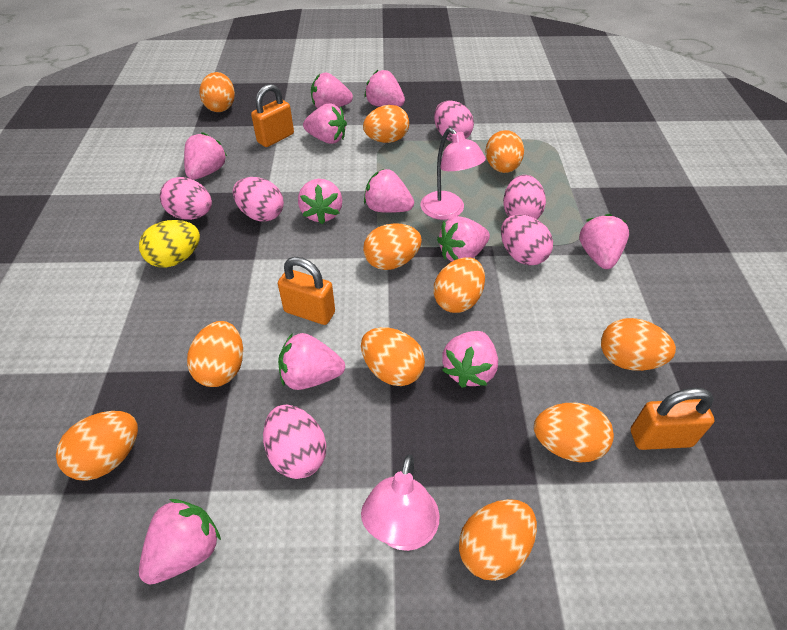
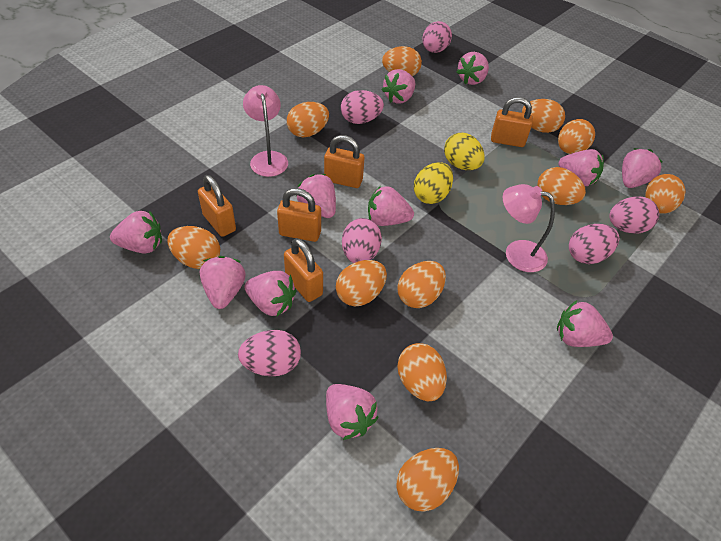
orange padlock: [251,84,294,147] [278,257,335,325] [631,388,715,450] = 3 -> [198,175,236,237] [277,188,321,242] [284,238,323,302] [324,135,364,188] [491,97,533,147] = 5
yellow egg: [139,220,200,268] = 1 -> [414,162,453,204] [444,133,485,170] = 2

